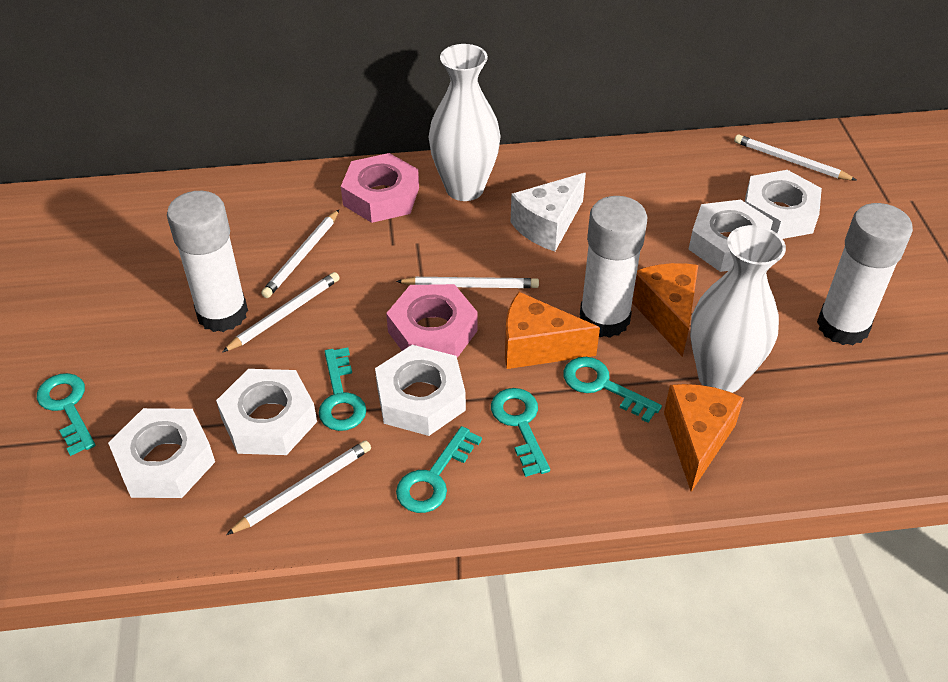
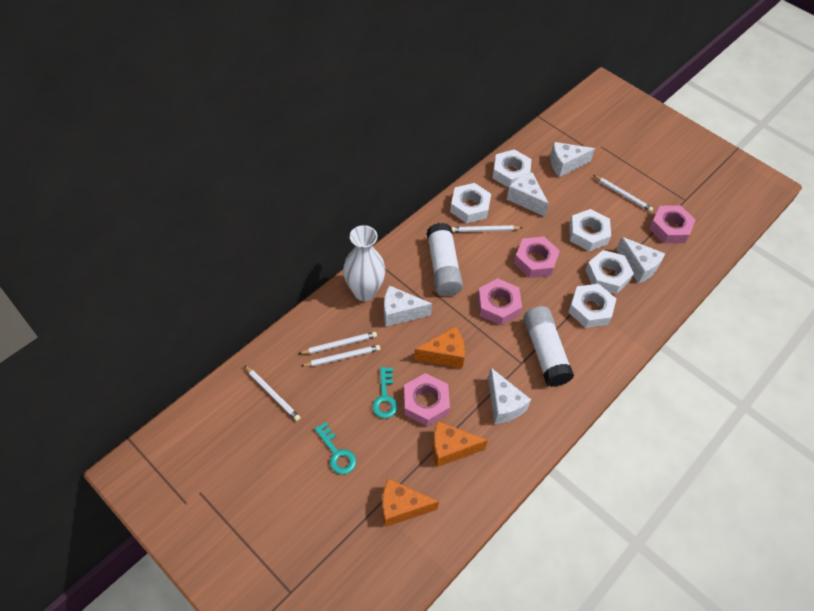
pink nut: [341,153,419,223] [386,284,478,358] = 2 -> [404,373,450,426] [477,278,522,325] [514,237,560,278] [649,206,696,243] = 4
turquoise key: [37,373,95,456] [318,347,366,431] [396,426,482,513] [491,388,550,477] [563,357,662,423] = 5 -> [315,422,356,474] [372,367,398,418] = 2
white cheese: [511,173,586,251] = 1 -> [384,285,432,326] [488,368,531,424] [507,172,549,216] [550,142,595,177] [616,237,665,284] = 5
white glue stick: [167,191,248,332] [580,196,647,338] [817,203,913,345] = 3 -> [427,223,463,296] [523,306,574,387] = 2
white vase: [428,44,500,201] [690,225,786,393] = 2 -> [343,225,385,301] = 1

